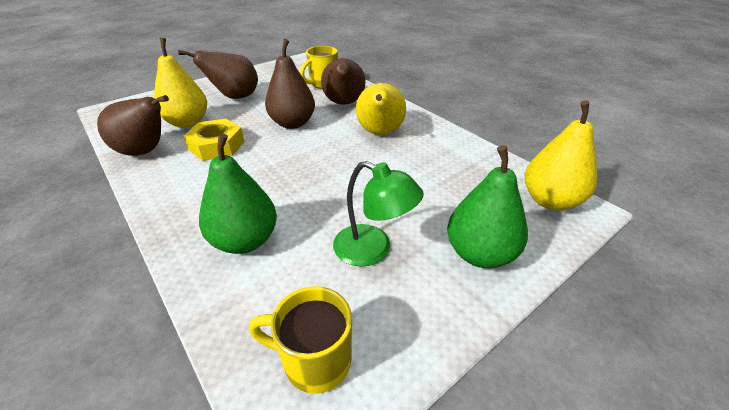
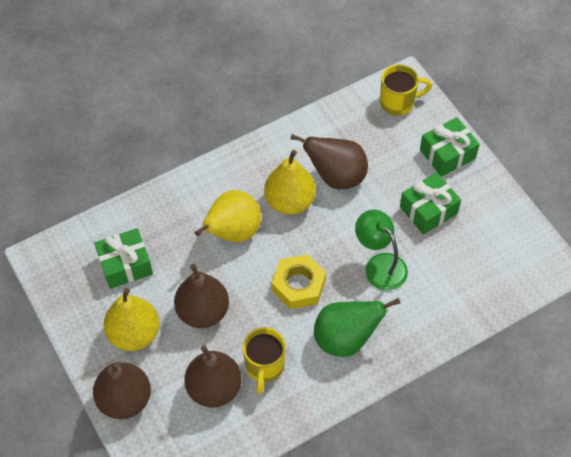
green gift: none = 0 -> [94,228,153,289] [400,172,461,234] [420,117,480,177] = 3
green pear: [199,133,277,254] [447,145,528,268] = 2 -> [314,298,401,357] = 1

